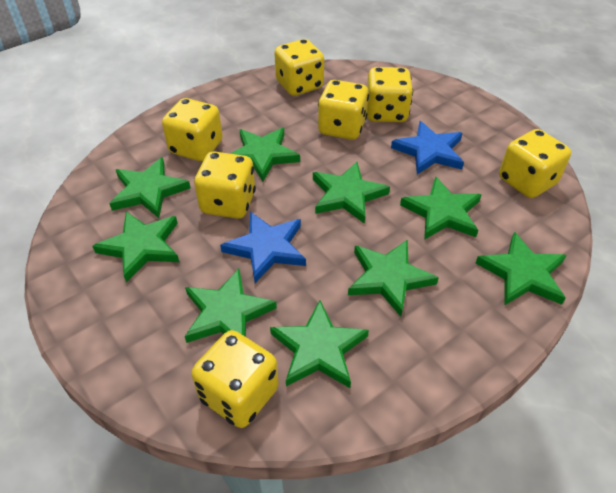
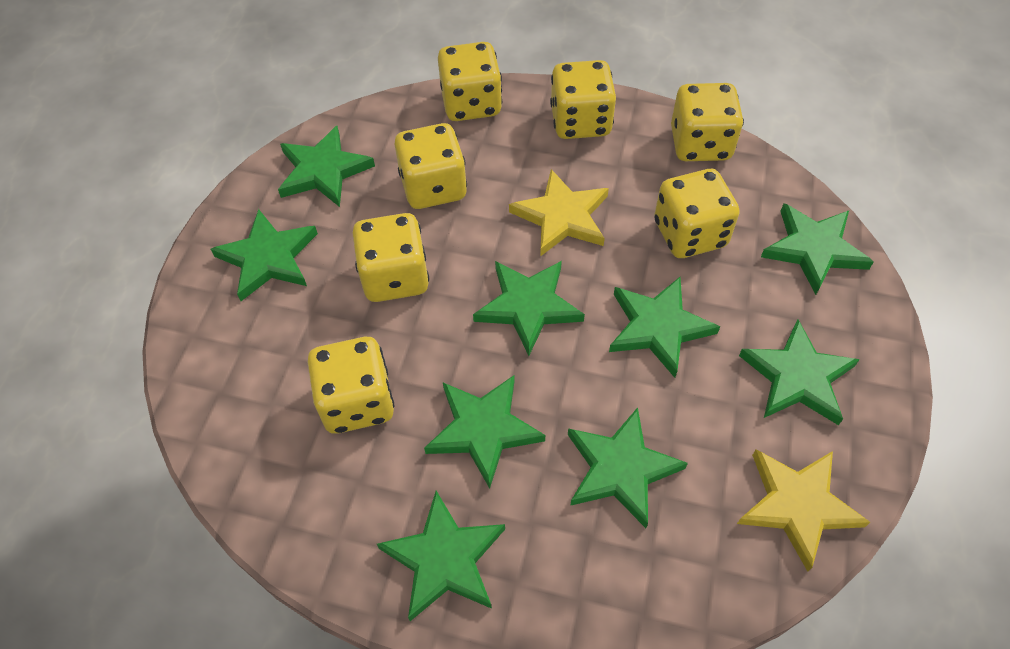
blue star: [220,211,306,283] [391,121,464,175] = 2 -> none = 0
yellow star: none = 0 -> [509,169,609,256] [737,449,870,572] = 2

